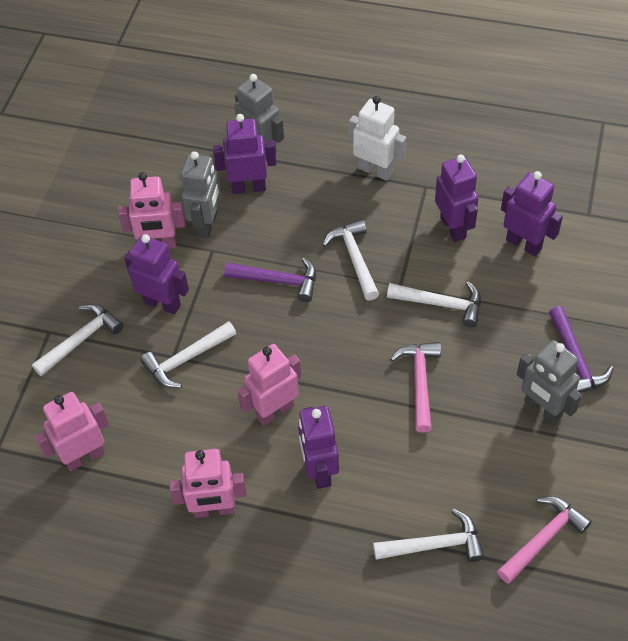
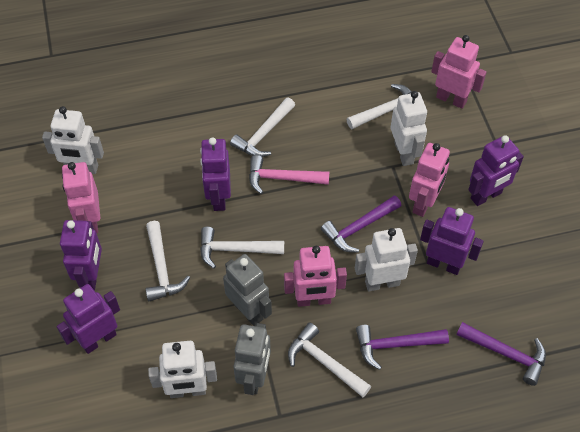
grey robot: [181,151,221,238] [234,74,284,159] [517,340,582,424] = 3 -> [223,254,272,326] [233,323,271,395] = 2
pink hammer: [390,342,441,433] [497,496,592,584] = 2 -> [249,155,329,194] = 1
purple hammer: [224,257,316,302] [549,306,614,393] = 2 -> [321,195,401,253] [356,325,449,370] [456,322,546,386] = 3
white robot: [349,96,406,181] = 1 -> [42,106,104,174] [148,341,217,398] [355,228,418,292] [390,91,427,166] = 4

